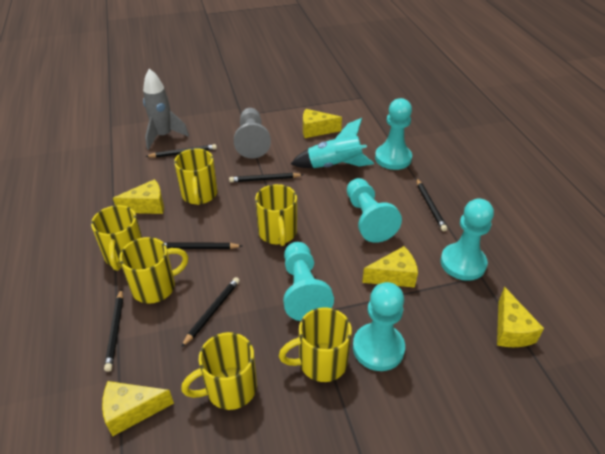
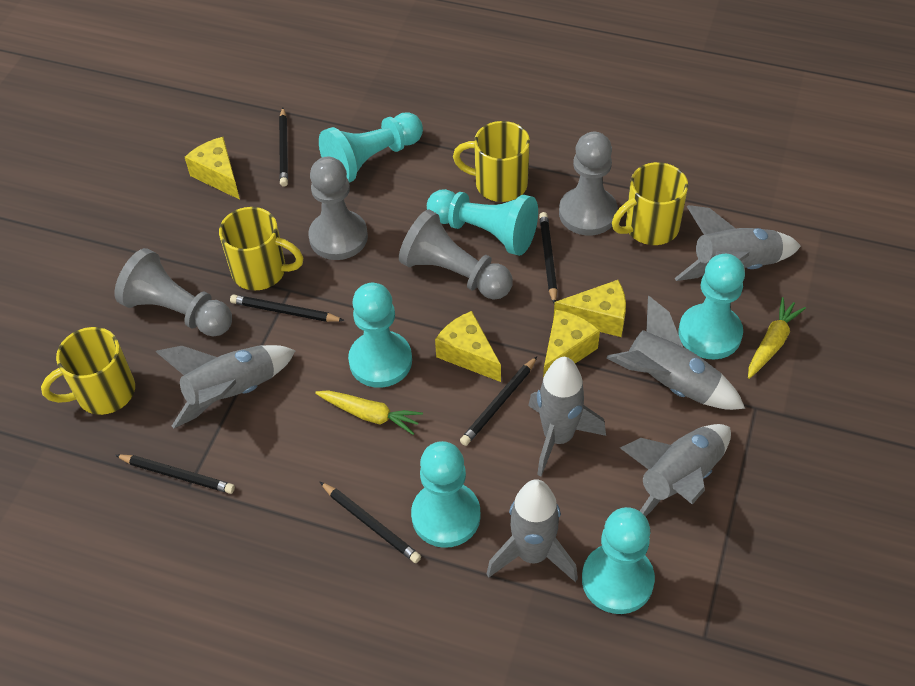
grey pawn: [234,108,271,159] = 1 -> [115,248,232,336] [308,157,368,260] [399,209,513,300] [559,132,618,236] = 4
grey rocket: [143,68,189,150] = 1 -> [156,345,296,429] [486,479,578,582] [528,357,606,476] [606,296,745,410] [620,424,731,517] [675,205,801,281] = 6
turquoise pawn: [283,242,334,321] [347,178,402,243] [353,282,405,371] [375,98,412,170] [440,198,494,281] = 5 -> [319,112,423,183] [348,283,412,388] [411,441,481,548] [427,189,538,256] [582,507,655,614] [678,254,745,359] = 6
turquoise rocket: [291,118,374,168] = 1 -> none = 0
yellow carrot: none = 0 -> [315,390,423,435] [748,297,806,379] = 2
yellow cheese: [102,381,174,436] [113,179,164,214] [303,109,342,138] [362,246,418,288] [497,287,544,347] = 5 -> [185,137,240,200] [435,311,501,382] [543,310,600,378] [554,280,626,337] = 4
yellow mug: [91,205,142,271] [119,237,188,304] [174,148,218,205] [181,332,257,410] [255,184,297,246] [279,307,352,382] = 6 -> [41,327,135,415] [219,207,303,290] [453,121,530,202] [612,162,688,245] = 4

